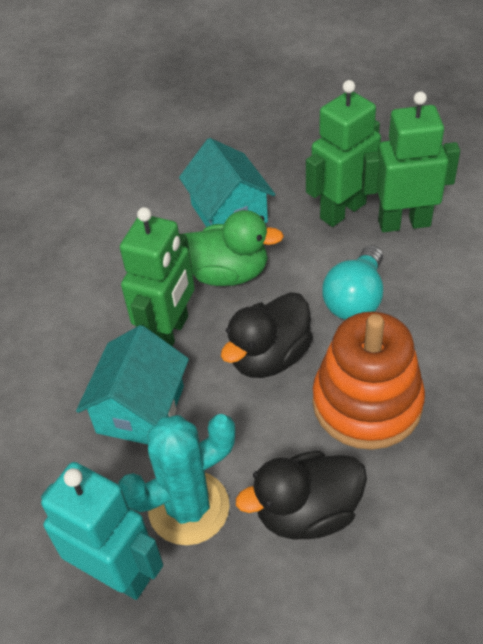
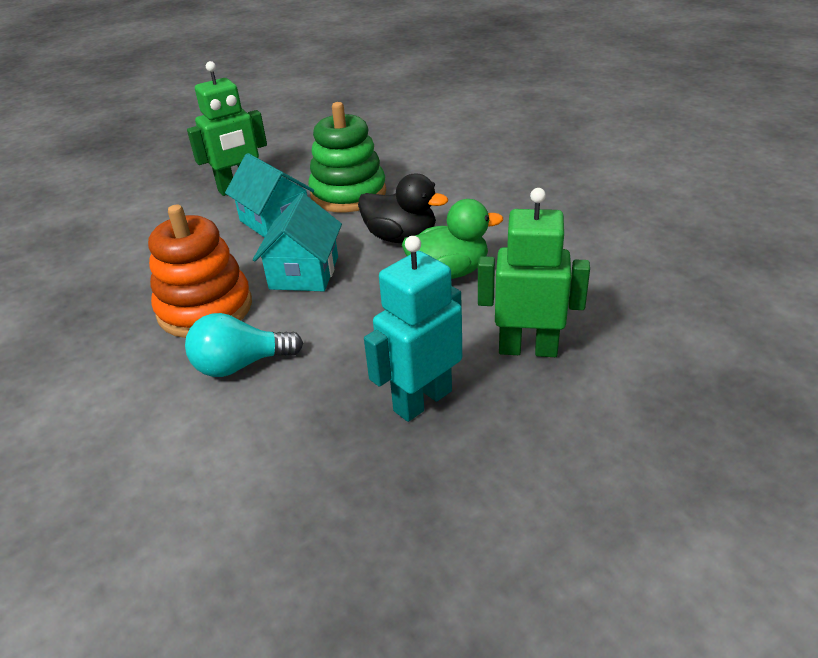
black duck: [221,292,313,378] [236,451,367,540] = 2 -> [358,173,448,243] = 1
green robot: [120,207,195,346] [306,80,381,227] [362,91,460,232] = 3 -> [187,61,267,196] [478,188,590,357] = 2
green stacking toy: none = 0 -> [308,102,386,212] = 1
turquoise cactus: [118,414,235,545] = 1 -> none = 0

